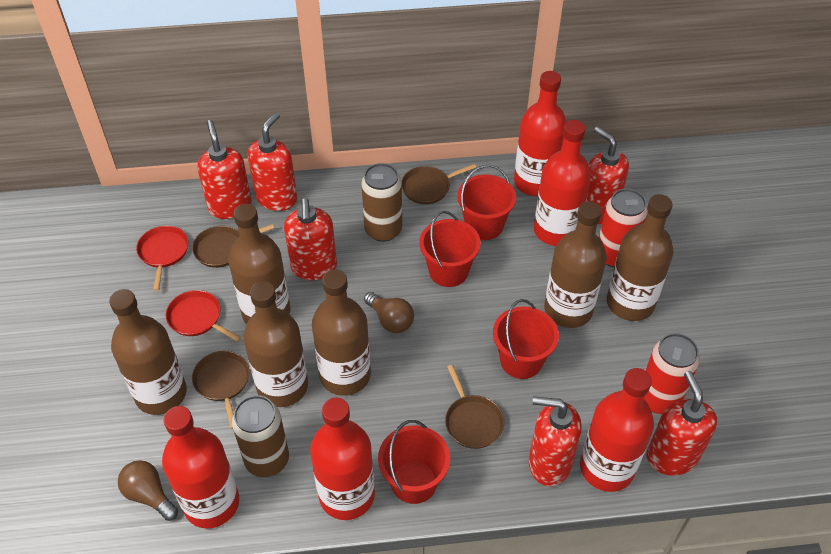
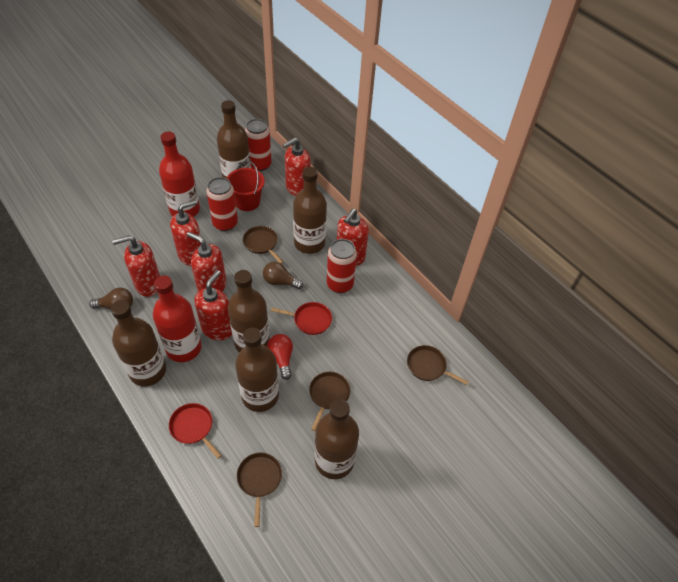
brown can: [232,395,289,477] [361,163,402,242] = 2 -> none = 0
red bottle: [162,406,239,528] [310,398,375,520] [514,71,567,196] [534,120,591,246] [580,368,654,492] = 5 -> [153,275,202,362] [159,131,200,217] = 2
red bucket: [378,420,450,504] [419,211,481,287] [457,165,516,240] [493,299,559,379] = 4 -> [226,161,265,211] = 1
red can: [599,189,648,267] [644,333,700,414] = 2 -> [206,177,238,231] [245,119,272,171] [327,239,357,293] = 3
red light bulb: none = 0 -> [267,334,293,380] = 1

